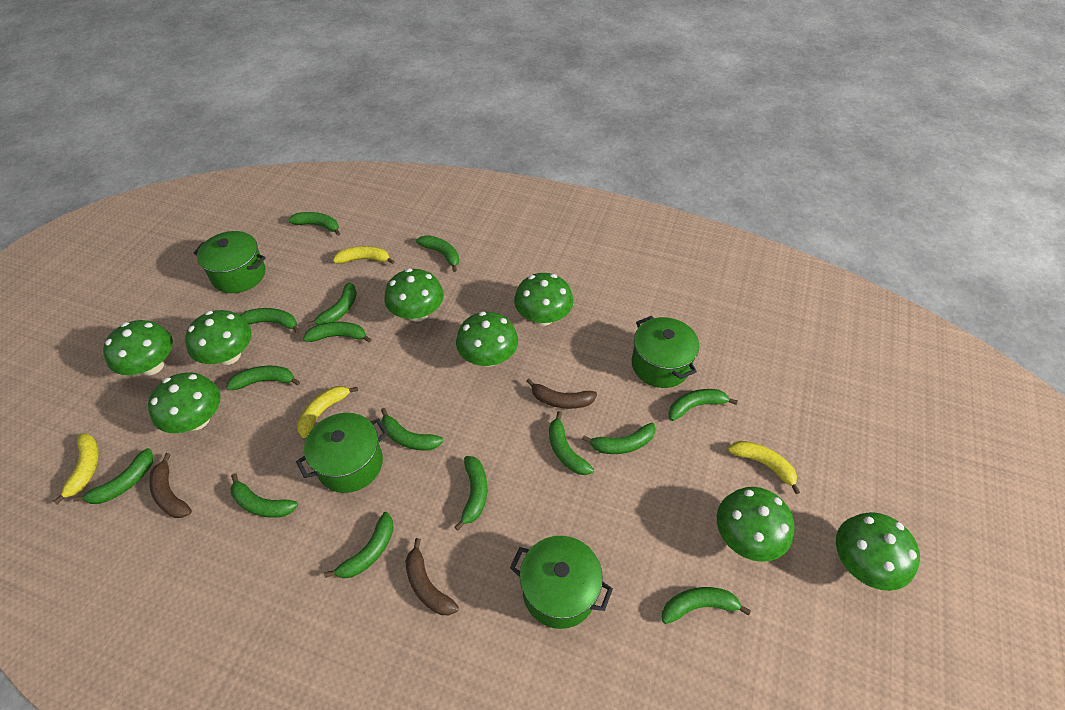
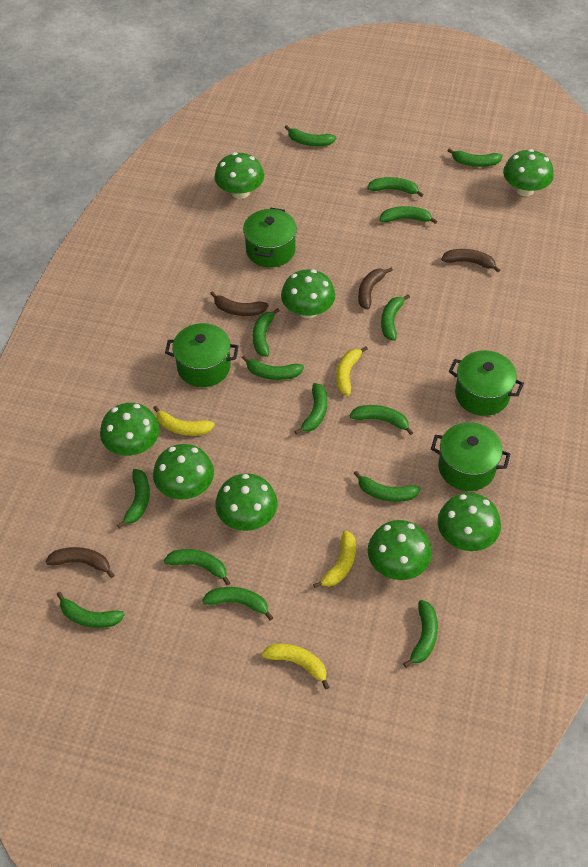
brown banana: [149,453,192,518] [406,538,459,615] [526,379,597,409] = 3 -> [45,547,114,578] [210,291,269,316] [358,267,393,310] [441,249,500,272] = 4

